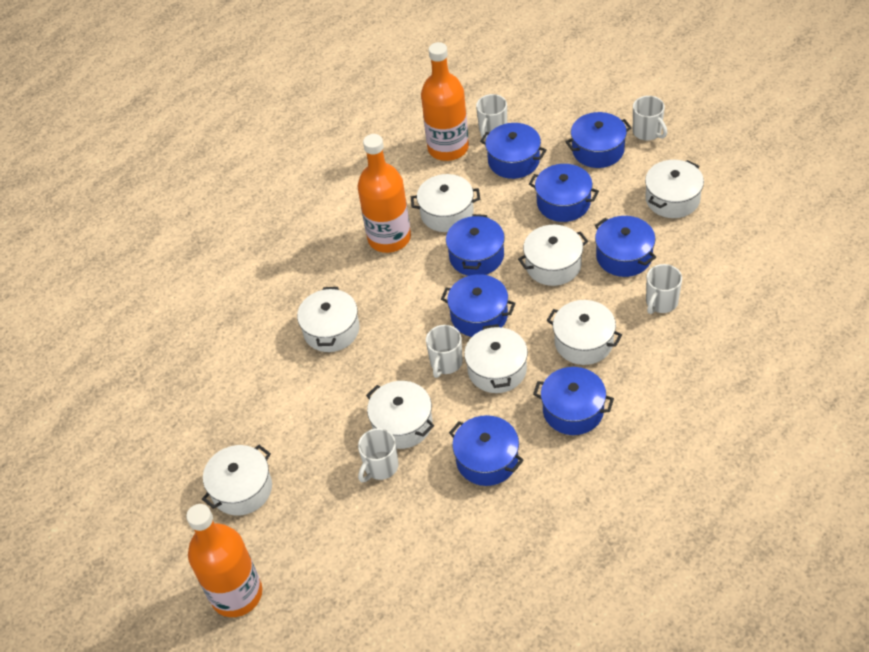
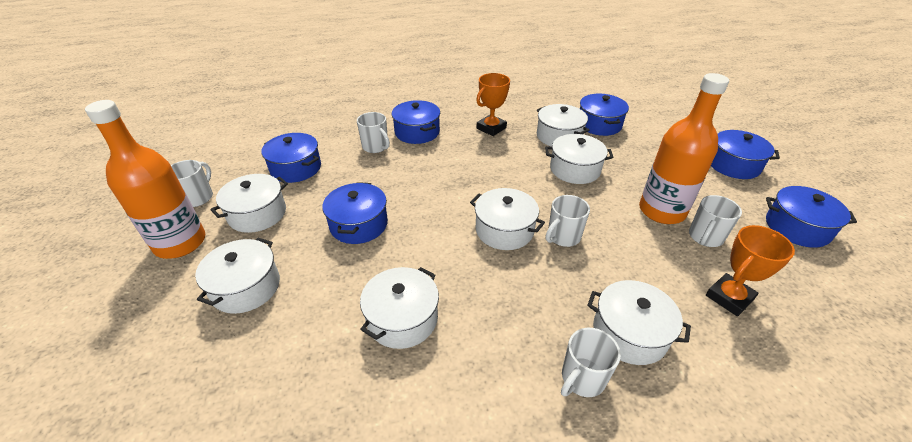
blue pot: [441,274,516,337] [446,214,505,276] [449,415,524,486] [480,123,547,179] [529,164,599,222] [533,367,614,435] [566,112,632,168] [595,216,656,277] = 8 -> [262,133,321,183] [322,182,388,244] [392,100,440,144] [580,94,629,136] [711,130,780,179] [766,186,857,248] = 6
orange bottle: [186,504,262,617] [358,134,411,253] [421,42,469,161] = 3 -> [85,100,205,259] [639,73,729,224] = 2
orange trophy: none = 0 -> [476,73,510,136] [706,225,795,316] = 2
white pot: [202,445,272,516] [297,287,359,352] [366,381,434,449] [411,174,480,232] [464,324,528,393] [518,225,588,286] [547,300,622,365] [645,160,704,218] = 8 -> [195,238,280,314] [210,174,288,233] [360,267,439,349] [470,188,545,250] [537,104,589,147] [545,134,614,184] [587,280,691,365] = 7

